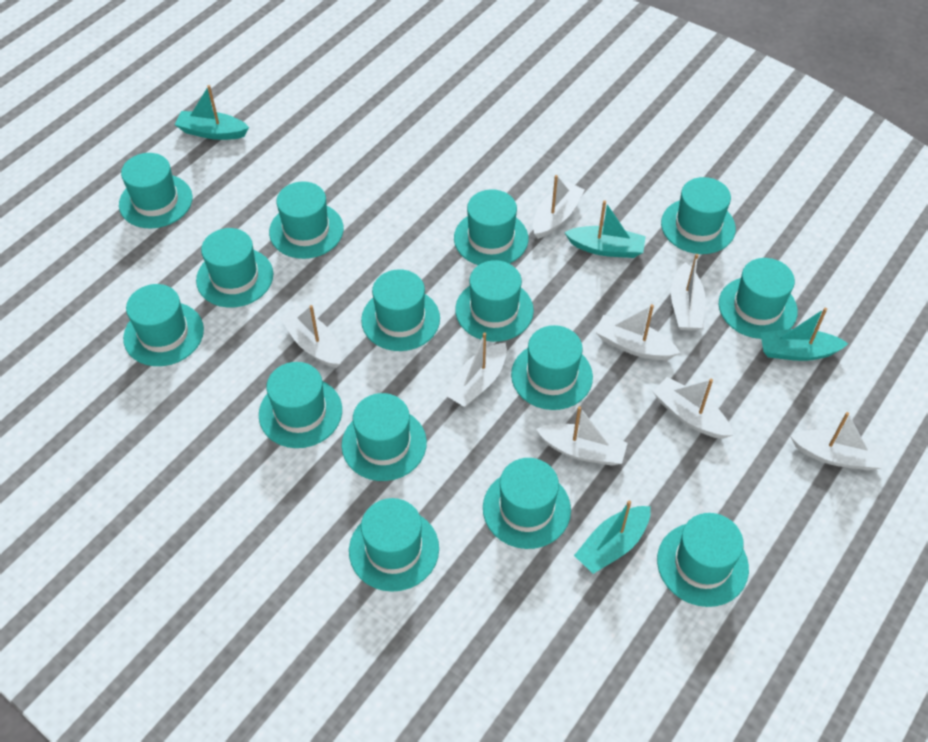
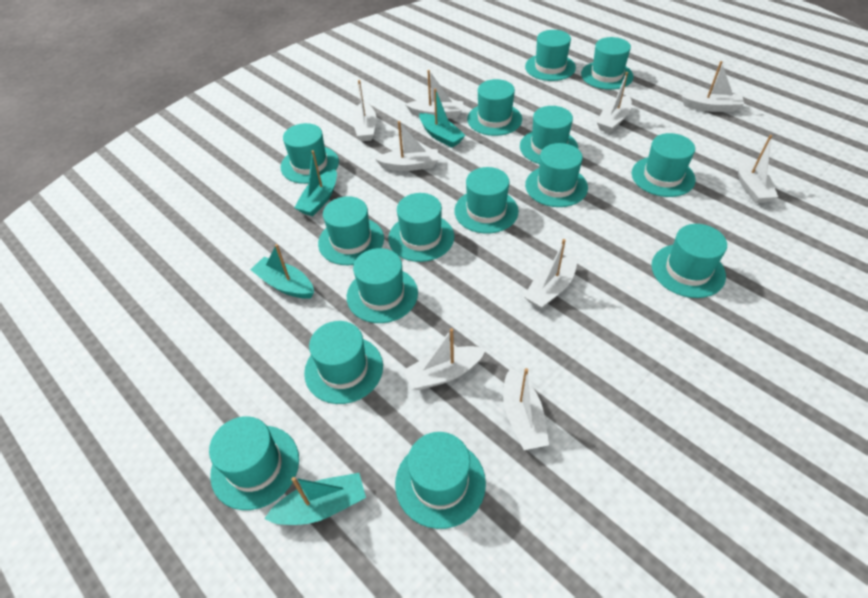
white boat: [280,305,341,368] [445,332,507,407] [533,175,585,239] [536,406,628,466] [595,304,680,360] [653,377,733,439] [671,254,705,330] [790,412,884,470] = 8 -> [352,80,376,141] [375,121,439,171] [403,328,486,390] [405,70,463,118] [503,368,549,450] [523,239,577,309] [597,72,632,133] [681,61,744,112] [738,135,778,203] = 9

